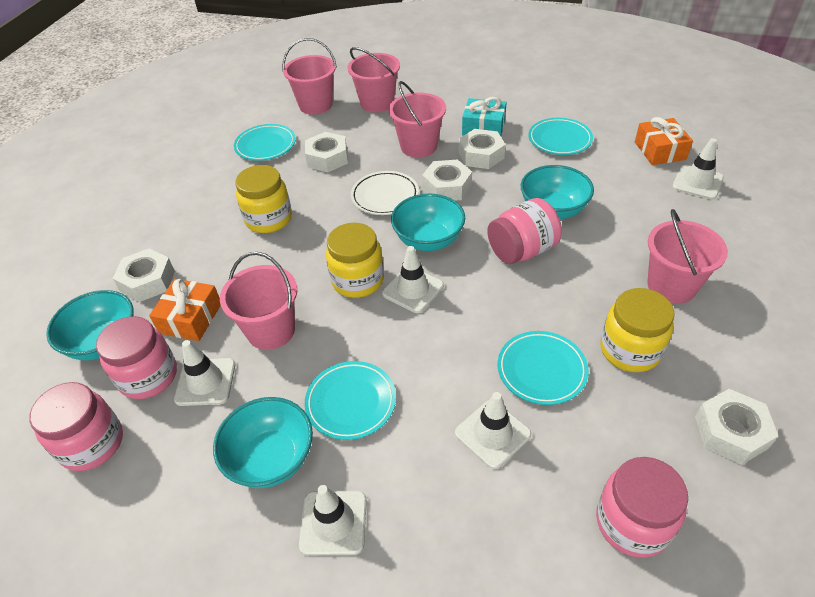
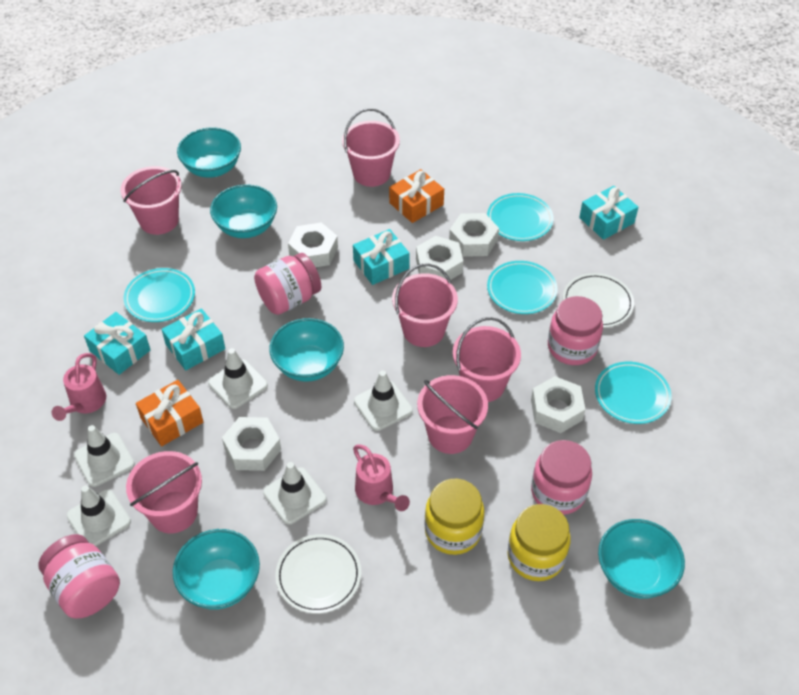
pink bucket: [220,252,297,350] [282,38,337,115] [347,47,400,113] [389,81,446,158] [647,209,728,304] = 5 -> [121,166,182,235] [126,451,202,533] [342,108,400,187] [392,263,458,347] [417,375,488,454] [453,317,521,402] = 6
pink watering can: none = 0 -> [52,353,106,421] [353,444,410,511] = 2
turquoise bowl: [46,290,134,360] [213,397,313,488] [391,194,465,251] [521,165,594,219] = 4 -> [173,529,260,610] [177,127,241,178] [210,184,277,238] [269,318,344,382] [598,519,685,599] = 5
turquoise gift: [462,97,507,136] = 1 -> [84,312,150,375] [161,308,225,370] [353,229,410,285] [579,186,638,240] = 4
white plate: [351,171,419,215] = 1 -> [275,534,361,614] [563,273,634,328] = 2
yellow jar: [235,165,292,233] [326,223,384,298] [600,288,675,372] = 3 -> [425,479,484,555] [508,504,571,581] = 2

